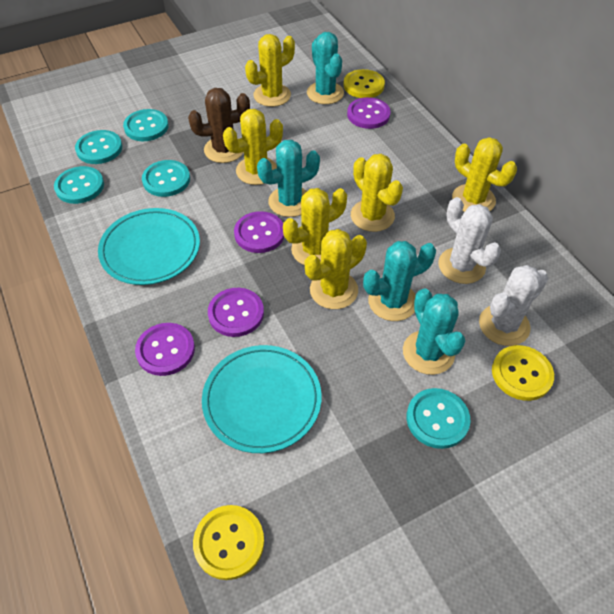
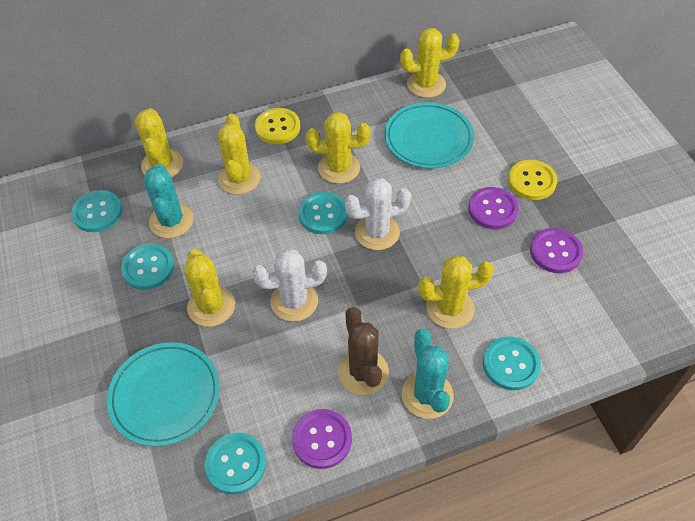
purple button: [135,323,195,376] [208,288,264,337] [234,211,284,253] [347,97,391,129] = 4 -> [292,409,352,469] [468,187,519,229] [530,228,583,273] = 3
turquoise cactus: [257,140,320,217] [307,32,344,104] [363,241,436,321] [403,288,465,375] = 4 -> [143,163,194,238] [402,329,454,419] = 2
yellow button: [193,505,264,580] [343,69,385,98] [492,345,554,401] = 3 -> [255,108,300,144] [508,160,557,200] = 2

